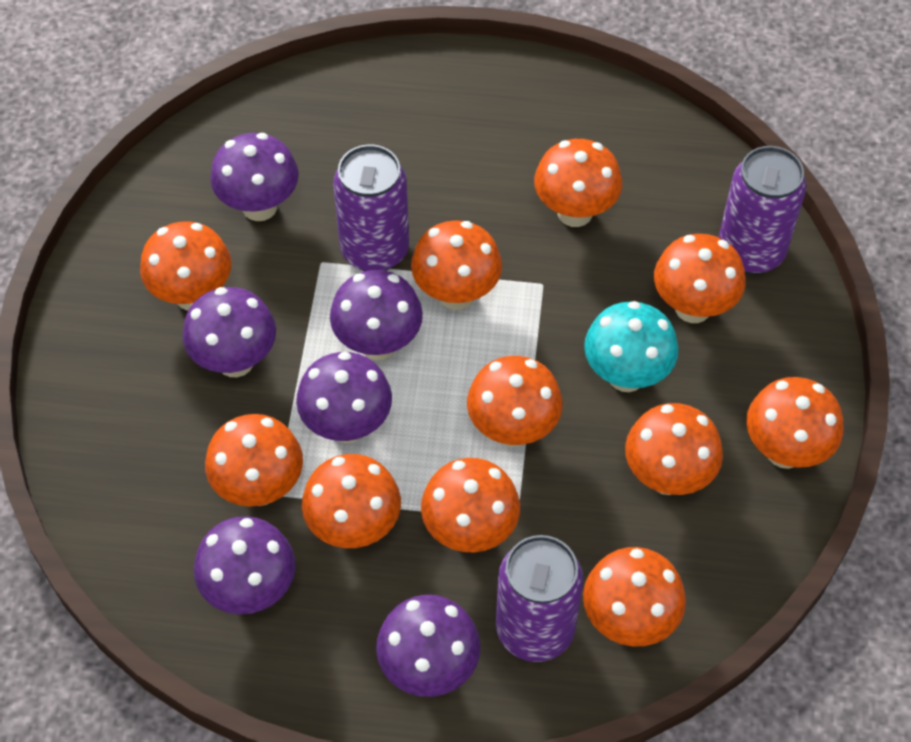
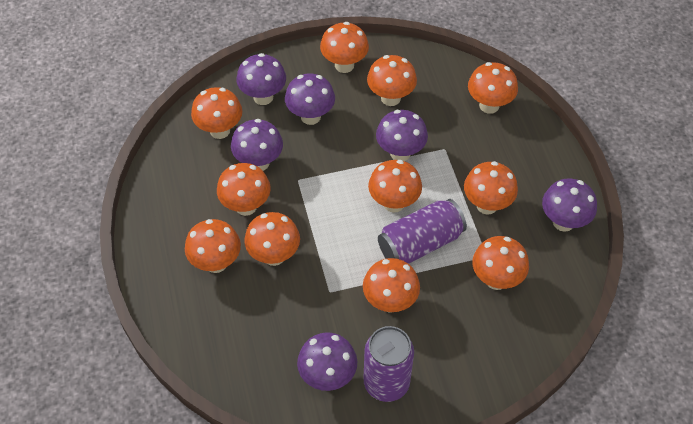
purple can: [333,144,409,271] [496,535,583,662] [719,146,806,274] = 3 -> [363,326,414,402] [378,199,467,264] = 2
turquoise mushroom: [584,301,679,392] = 1 -> none = 0

